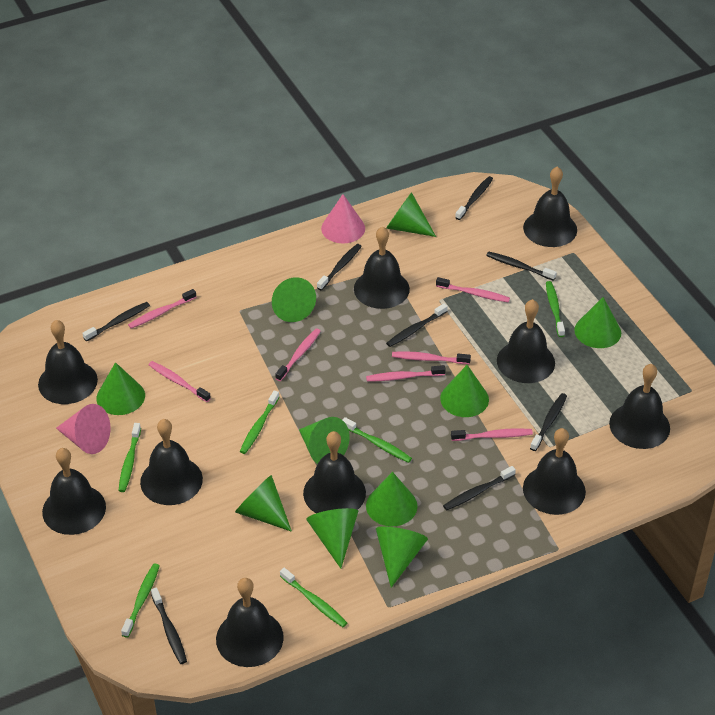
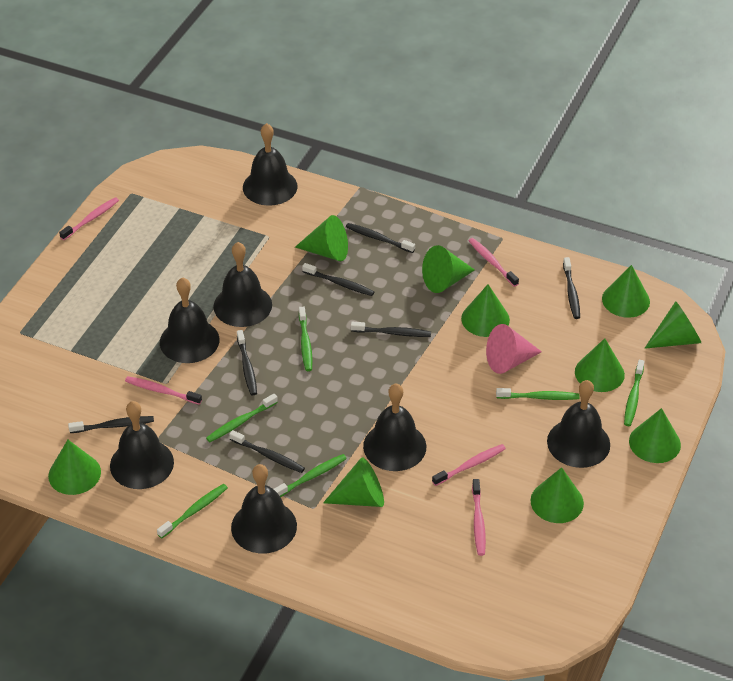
black bell: [38,320,98,404] [42,448,106,535] [140,419,203,505] [216,578,284,667] [303,431,366,513] [354,226,410,309] [497,299,555,383] [523,166,577,247] [523,428,586,515] [609,364,670,449] = 10 -> [110,401,174,489] [160,277,219,363] [213,242,272,327] [231,464,297,553] [243,123,298,206] [363,384,426,471] [547,380,610,468] = 7
black toothbrush: [83,302,150,341] [151,588,187,664] [317,244,362,290] [386,303,448,347] [443,466,516,510] [455,176,493,220] [486,252,557,281] [530,393,567,451] = 8 -> [68,416,154,433] [229,430,305,473] [237,330,257,395] [302,263,374,296] [346,223,415,253] [351,322,431,337] [563,257,580,319] = 7
pink cone: [56,404,111,454] [321,194,365,243] = 2 -> [486,324,542,374] = 1
pink toothbrush: [128,289,196,329] [149,361,211,402] [275,329,321,381] [366,365,446,381] [392,351,471,364] [436,277,510,303] [451,428,533,441] = 7 -> [59,197,119,240] [125,376,202,405] [432,444,506,486] [469,238,519,287] [472,479,486,556] = 5

